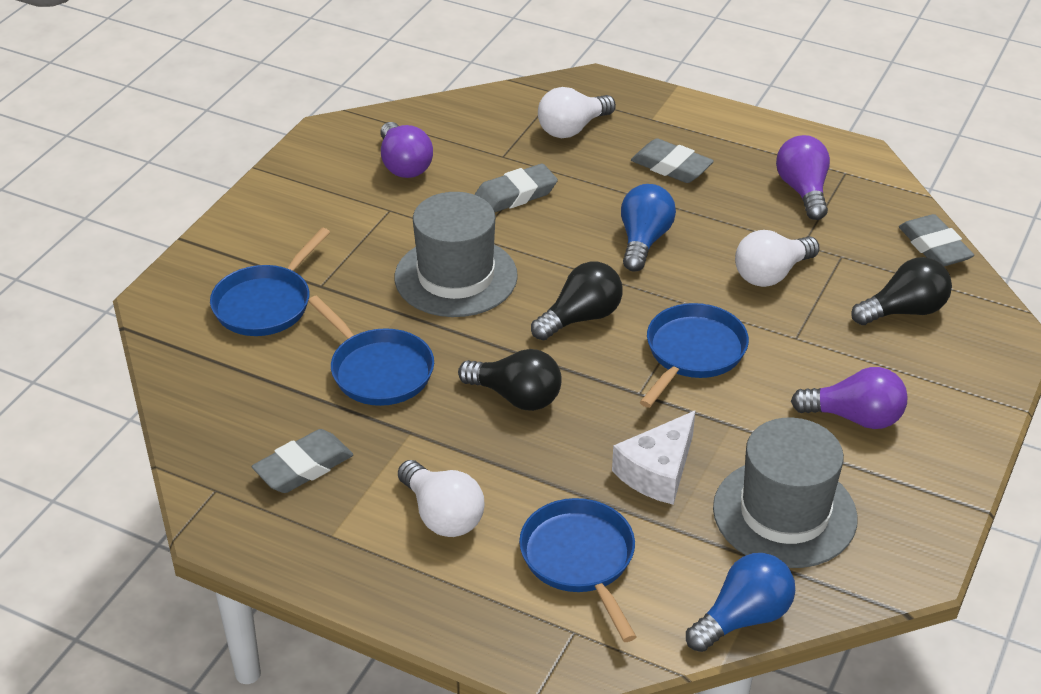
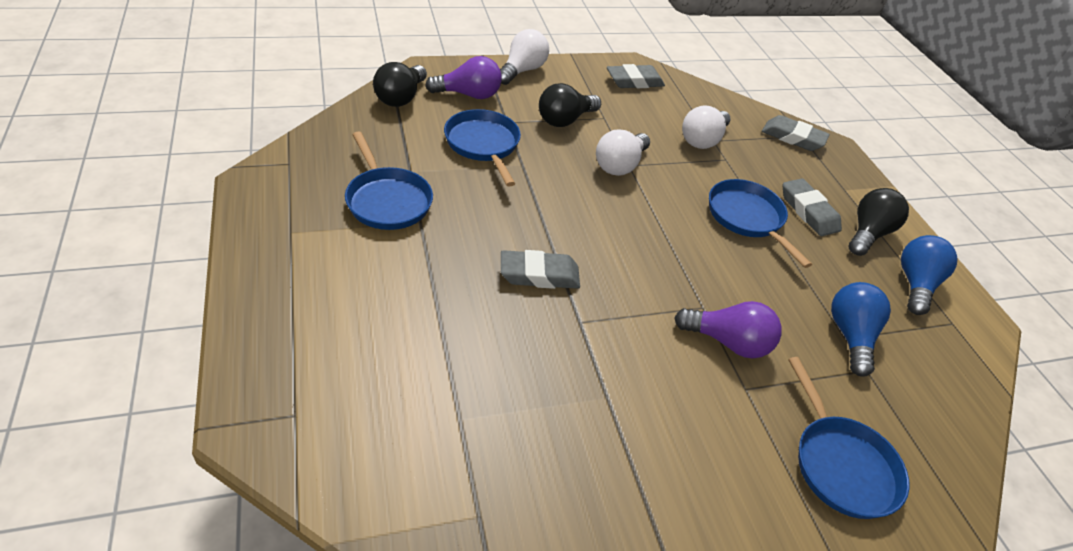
grey hat: [395,192,518,317] [713,418,858,568] = 2 -> none = 0
purple light bulb: [380,122,433,178] [776,135,830,220] [791,367,908,429] = 3 -> [425,56,502,99] [674,301,782,358] = 2
white cheese: [612,411,695,505] = 1 -> none = 0

